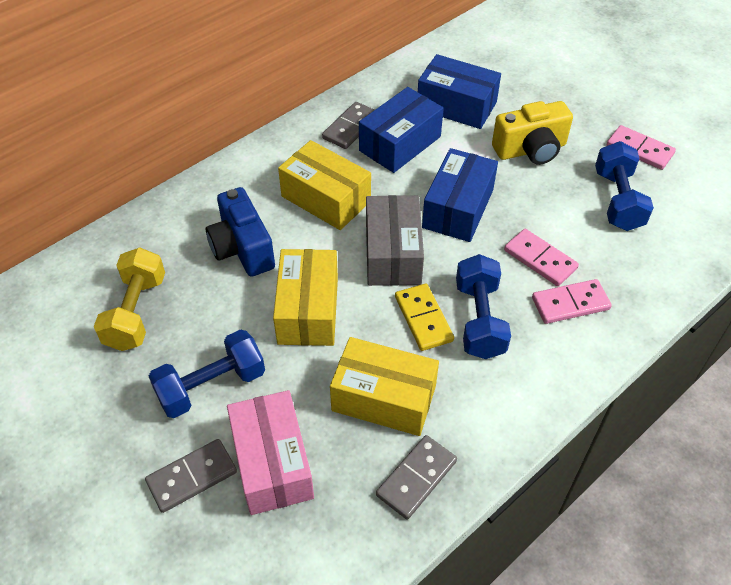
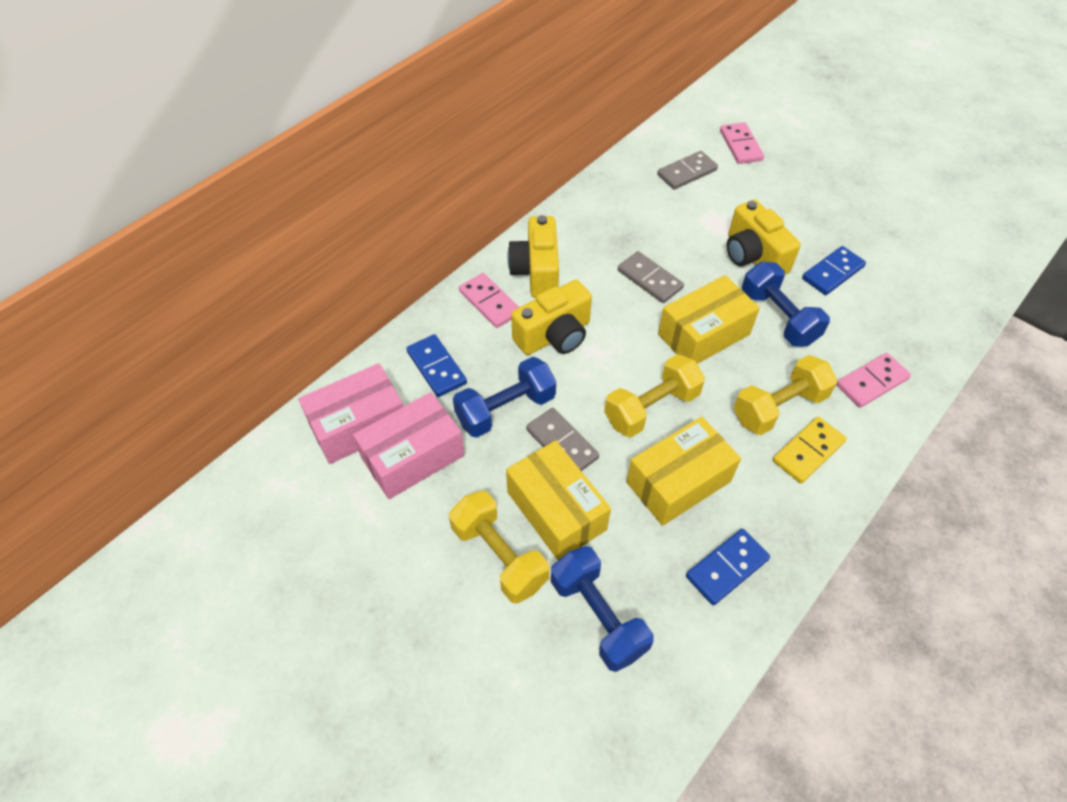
blue box: [359,87,444,173] [418,54,501,129] [422,148,498,242] = 3 -> none = 0
blue camera: [206,187,275,277] = 1 -> none = 0
blue domino: none = 0 -> [406,334,467,397] [686,529,770,605] [802,246,866,295] = 3
grey box: [366,195,424,286] = 1 -> none = 0
pink box: [227,390,314,515] = 1 -> [298,363,404,464] [353,392,465,499] = 2
yellow camera: [492,101,573,165] = 1 -> [508,215,559,298] [511,280,592,355] [727,199,801,275] = 3
yellow dumbbell: [94,247,165,351] = 1 -> [449,491,549,604] [604,354,705,437] [734,355,837,435] = 3

